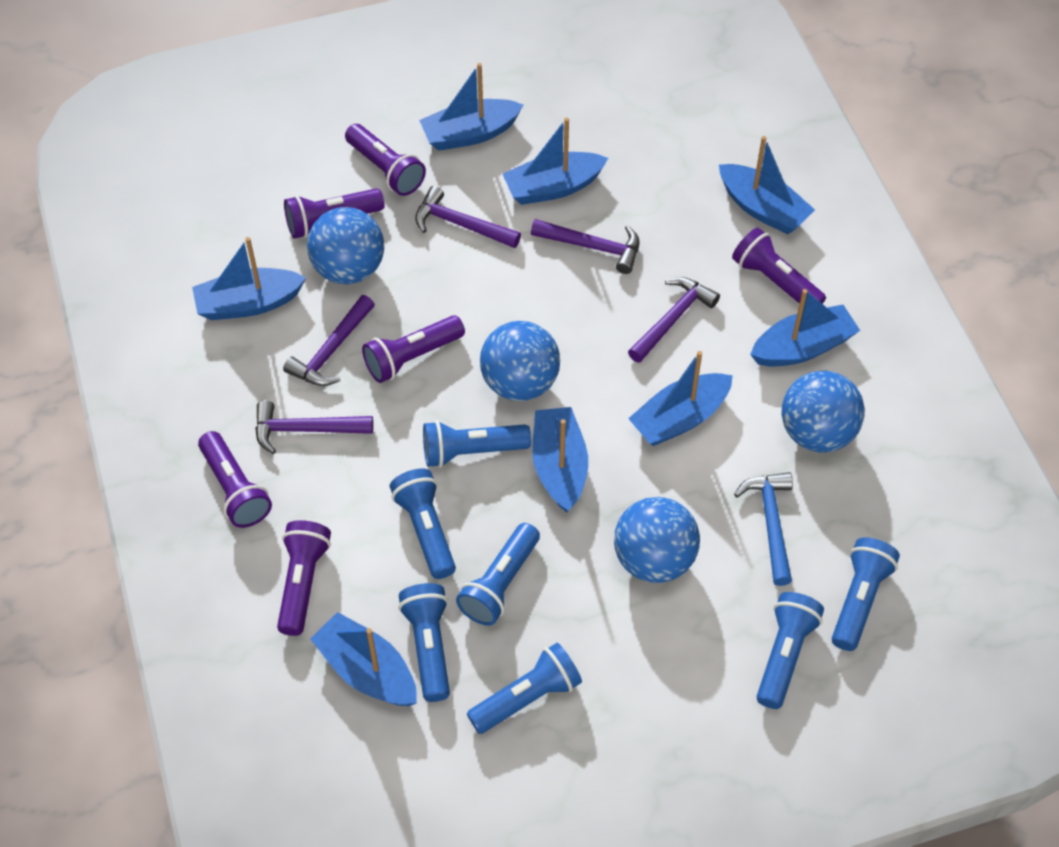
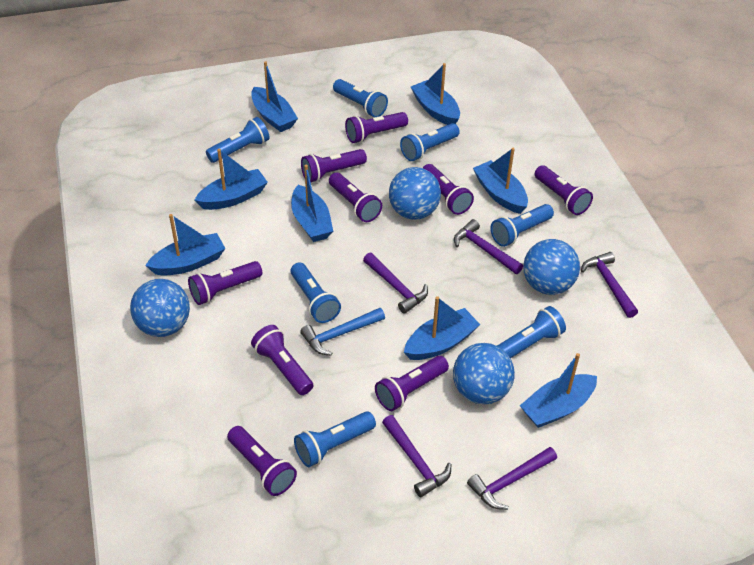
purple flashlight: [198,431,272,528] [277,520,331,636] [284,188,385,239] [345,124,426,196] [362,315,465,383] [732,228,826,305] = 6 -> [188,261,262,305] [227,426,297,496] [251,325,314,395] [301,149,367,182] [329,173,382,222] [345,112,408,143] [375,356,449,411] [423,164,474,215] [535,165,593,215] = 9

